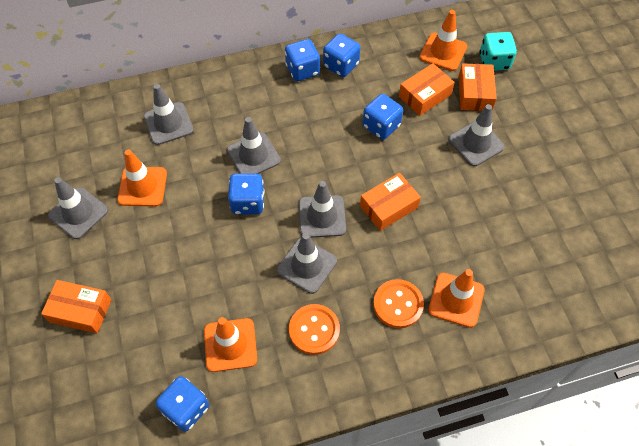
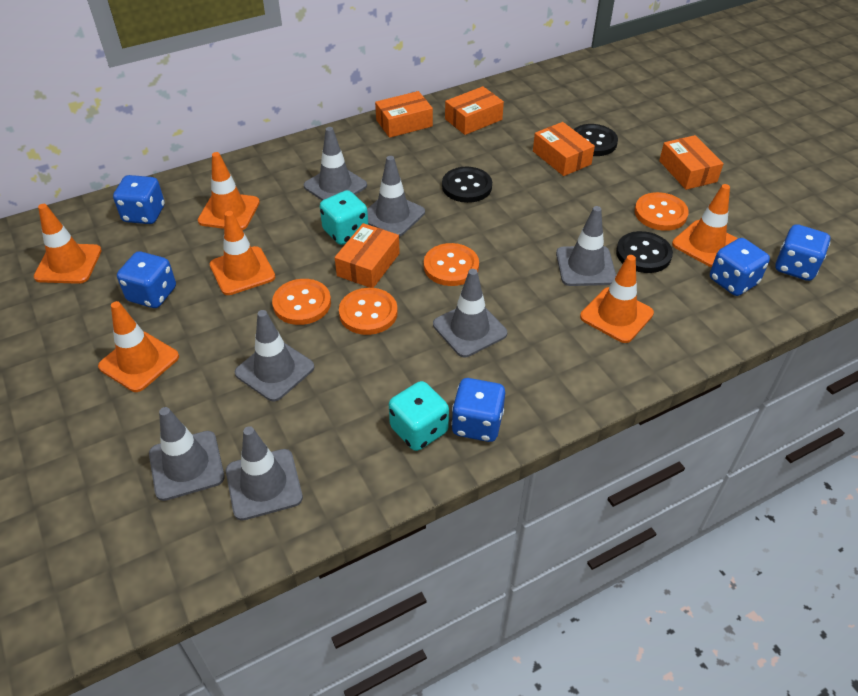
black button: none = 0 -> [442,167,492,203] [573,124,618,156] [616,231,673,273] = 3
grey traffic cone: [48,177,108,239] [144,84,194,145] [227,117,281,174] [277,233,337,294] [299,181,346,238] [449,104,505,166] = 6 -> [149,407,225,501] [226,426,303,521] [235,310,314,402] [303,127,367,201] [367,156,425,237] [433,269,507,357] [556,206,616,286] = 7
orange box: [41,280,111,333] [360,173,421,231] [399,63,455,116] [459,63,497,111] = 4 -> [335,223,400,288] [375,91,433,138] [445,86,504,135] [533,122,595,176] [659,135,724,190] = 5
orange button: [289,304,340,355] [373,279,424,328] = 2 -> [272,279,331,325] [339,288,398,335] [424,243,479,286] [635,192,689,231] = 4
orange traffic cone: [117,150,167,207] [204,317,257,372] [419,10,467,71] [428,269,485,328] = 4 -> [34,204,102,284] [98,301,179,392] [198,152,260,230] [210,211,275,295] [580,255,654,343] [672,184,738,267] = 6
turquoise dice: [479,32,517,71] = 1 -> [320,190,368,245] [389,381,449,451] = 2

